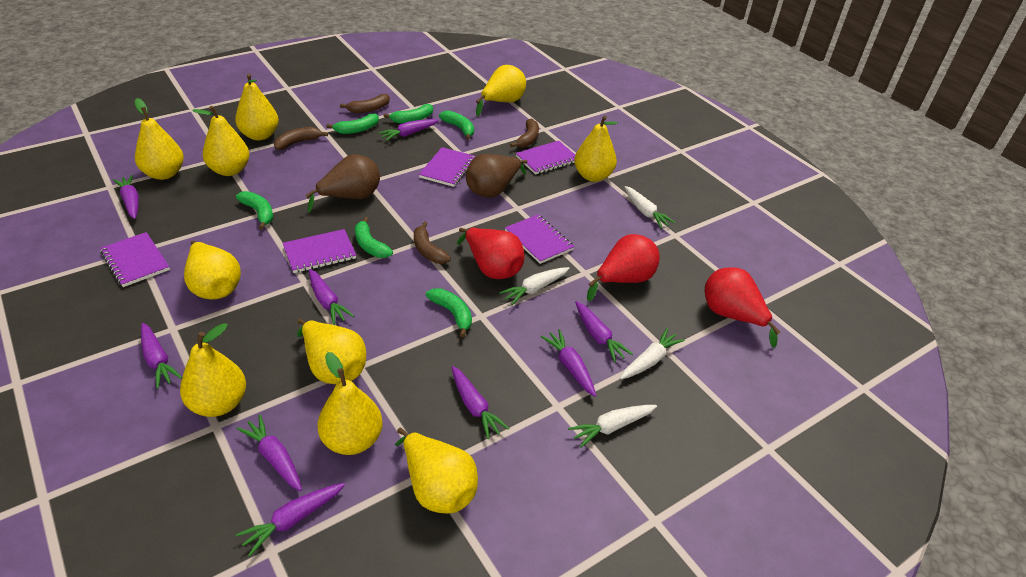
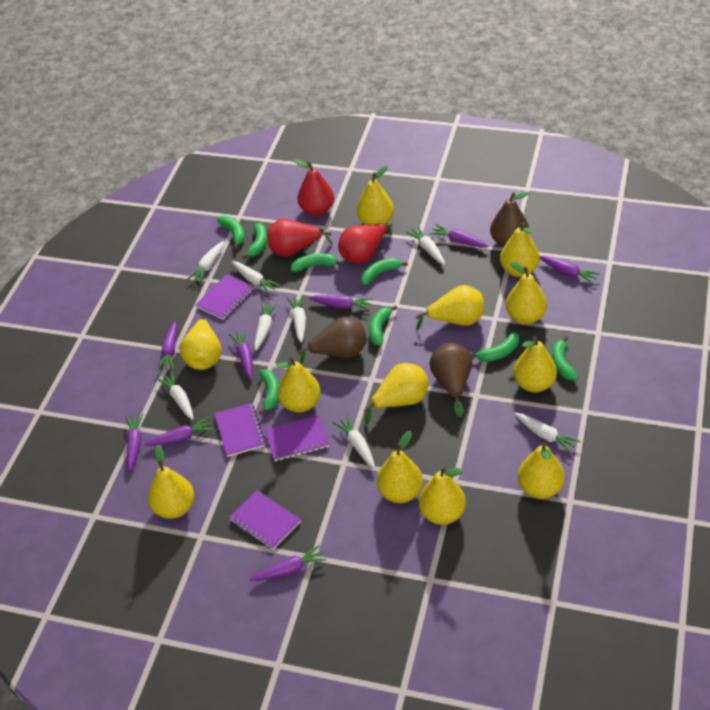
brown banana: [274,127,328,150] [340,94,390,113] [414,222,451,264] [510,119,539,148] = 4 -> none = 0
brown pear: [305,154,380,213] [466,154,527,198] = 2 -> [298,317,367,365] [429,343,472,417] [490,191,530,247] = 3
green banana: [236,191,273,229] [326,113,379,134] [355,217,393,258] [383,104,433,123] [426,288,472,337] [439,110,474,140] = 6 -> [217,216,245,249] [242,223,268,259] [259,369,279,415] [291,253,343,272] [361,258,408,285] [369,305,397,346] [470,332,519,362] [552,336,578,380] = 8
purple carrot: [113,175,139,219] [141,323,182,389] [236,483,345,556] [237,415,302,491] [309,269,354,325] [378,119,439,141] [452,366,510,439] [540,329,596,397] [575,301,633,362] = 9 -> [126,414,144,471] [144,417,214,446] [157,321,177,371] [229,329,253,379] [250,545,327,581] [309,295,373,310] [429,224,489,248] [540,256,600,284] = 8
purple notebook: [100,232,170,287] [283,229,356,273] [419,147,476,187] [505,215,574,264] [516,141,575,175] = 5 -> [195,274,254,320] [214,403,266,457] [229,490,301,550] [265,415,329,461] = 4
white carrot: [499,267,570,305] [568,405,657,448] [620,328,685,379] [625,186,675,228] = 4 -> [157,372,194,420] [187,241,224,283] [232,261,280,294] [254,302,278,350] [287,294,306,343] [333,415,375,468] [406,226,445,265] [514,413,580,454] = 8
yellow pear: [135,98,184,180] [180,323,246,417] [184,241,241,300] [192,106,249,176] [235,73,279,140] [297,319,366,384] [317,352,383,455] [395,428,478,514] [476,65,526,116] [574,115,618,182] = 10 -> [148,445,194,519] [180,315,222,370] [276,357,321,413] [357,166,394,225] [363,363,429,424] [377,431,423,503] [416,285,485,330] [419,467,466,525] [500,222,540,277] [506,261,547,324] [513,336,557,392] [518,442,565,499] = 12

